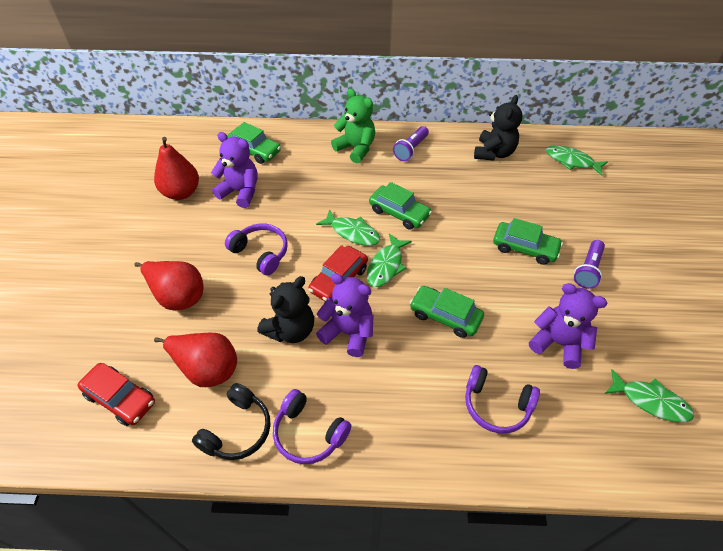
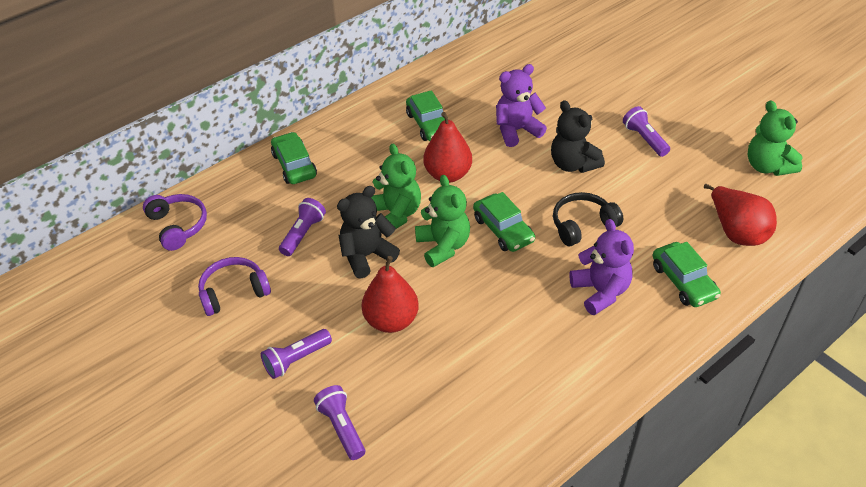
green fish: [316,209,380,246] [367,233,412,287] [546,145,608,176] [605,369,694,422] = 4 -> none = 0
green teddy bear: [331,88,375,163] = 1 -> [371,144,421,229] [415,175,470,267] [748,100,803,176] = 3
purple flashlight: [393,126,429,161] [574,240,605,289] = 2 -> [261,329,332,379] [279,198,326,256] [314,385,365,460] [623,106,670,157] = 4
purple headphones: [225,223,288,276] [273,389,352,464] [465,365,540,434] = 3 -> [143,194,207,251] [198,257,271,316] = 2
purple teddy bear: [211,132,258,208] [316,273,373,357] [529,283,607,369] = 3 -> [496,64,547,147] [569,219,634,315] = 2
red car: [77,363,155,426] [309,245,368,301] = 2 -> none = 0

